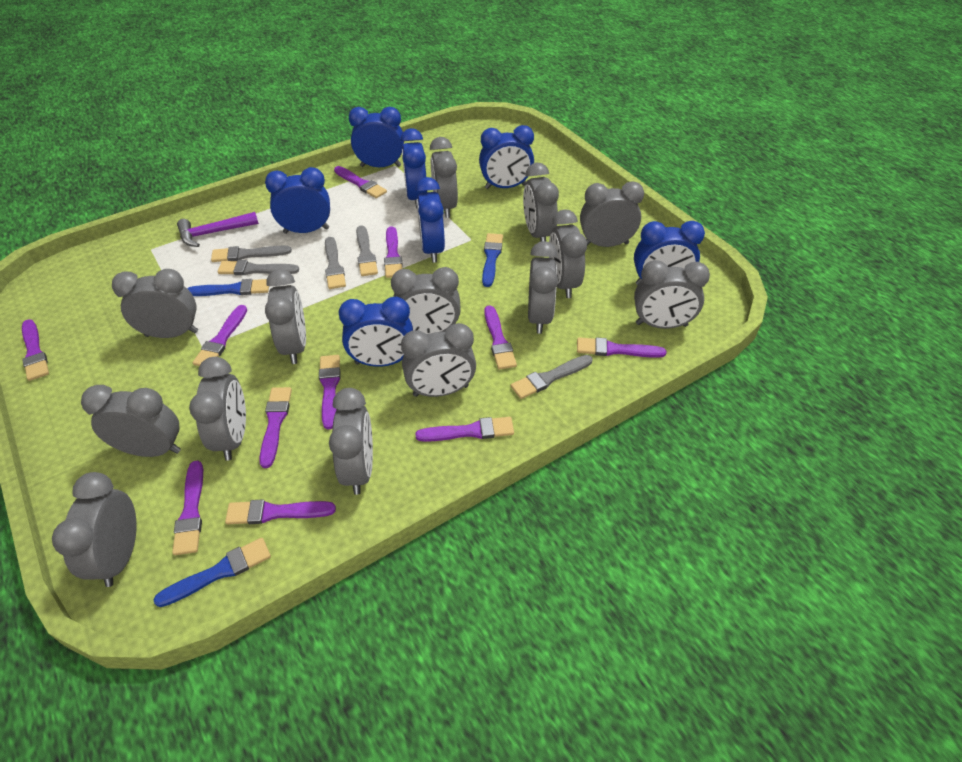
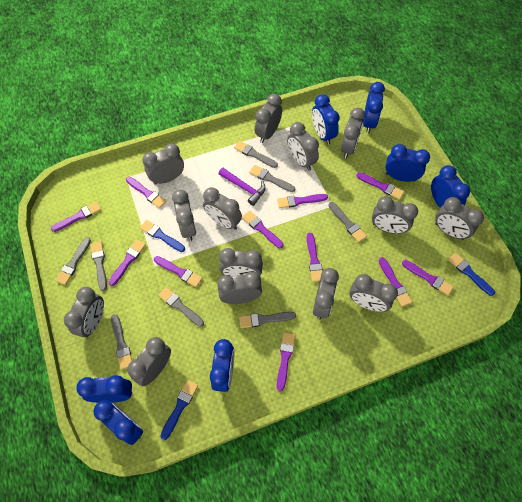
grey brush: [211,245,292,262] [218,260,299,275] [325,237,346,289] [356,225,378,276] [511,355,593,399] = 5 -> [55,237,91,285] [90,241,107,291] [111,314,132,370] [158,287,204,327] [234,141,278,168] [239,312,296,328] [249,165,295,192] [328,202,367,243] = 8

